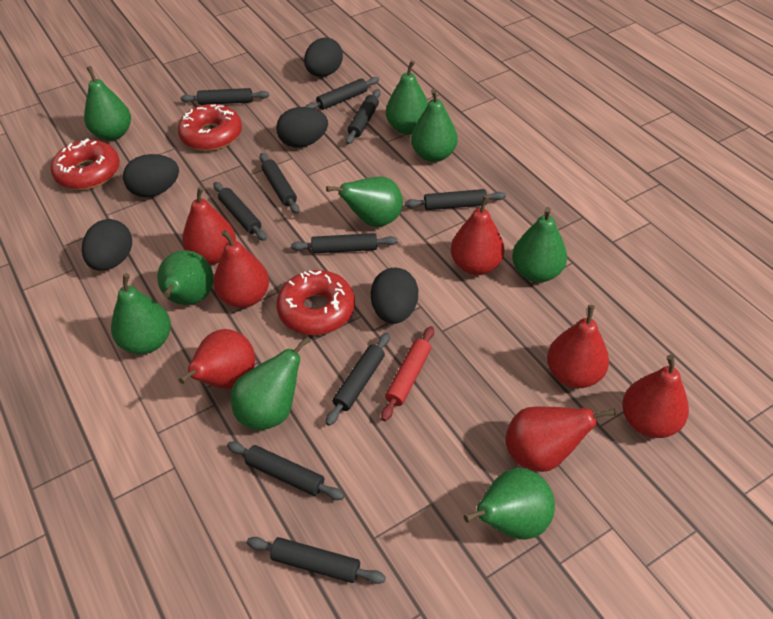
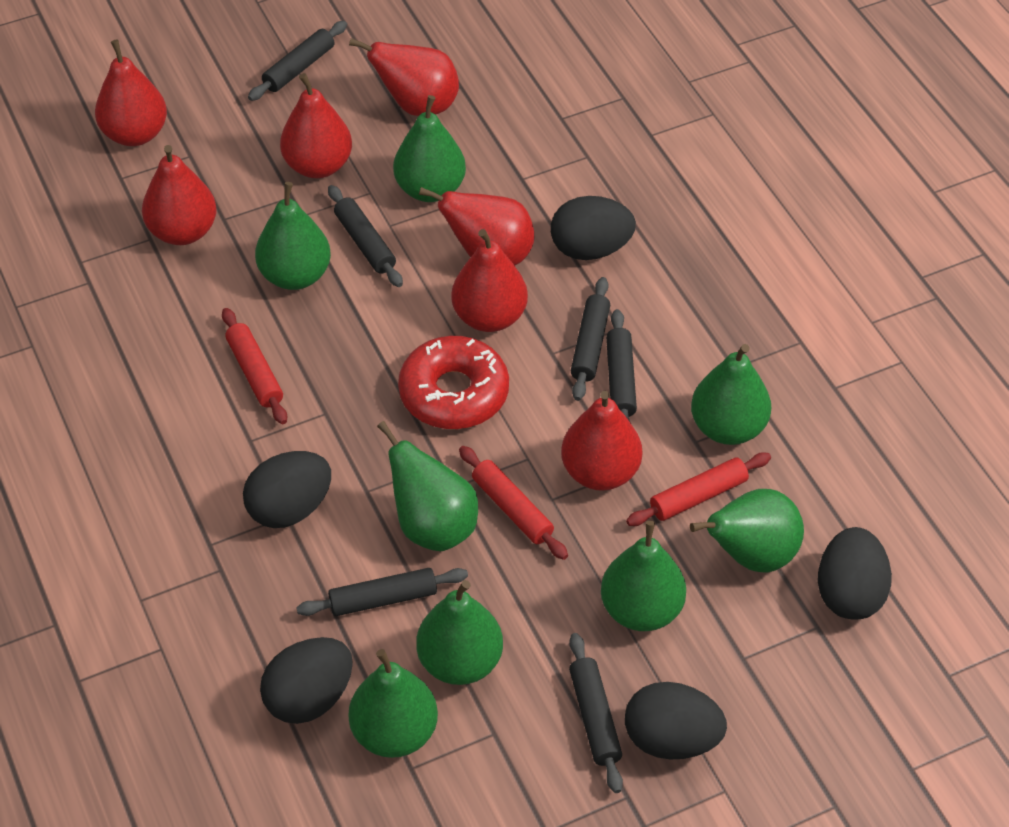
black rolling pin: [180,88,269,105] [214,182,267,241] [227,441,345,500] [247,537,386,584] [259,153,299,214] [291,233,398,254] [305,77,379,110] [326,333,390,426] [346,89,380,144] [405,189,506,210] = 10 -> [248,21,347,101] [296,568,468,616] [328,185,403,287] [569,633,623,793] [571,277,610,401] [606,309,637,423] = 6
green pear: [84,66,131,141] [111,273,171,354] [157,250,214,305] [231,336,311,430] [326,177,403,227] [386,60,428,134] [411,89,458,162] [464,468,555,540] [512,207,567,282] = 9 -> [255,182,331,290] [349,649,438,758] [377,421,478,551] [393,95,466,202] [416,580,503,685] [601,521,686,631] [690,489,804,572] [691,344,771,445] = 8
red donut: [51,138,120,190] [178,104,242,151] [276,270,355,335] = 3 -> [398,336,509,429] = 1
red rolling pin: [381,326,434,421] = 1 -> [222,308,287,424] [459,446,568,560] [626,452,771,526] = 3

